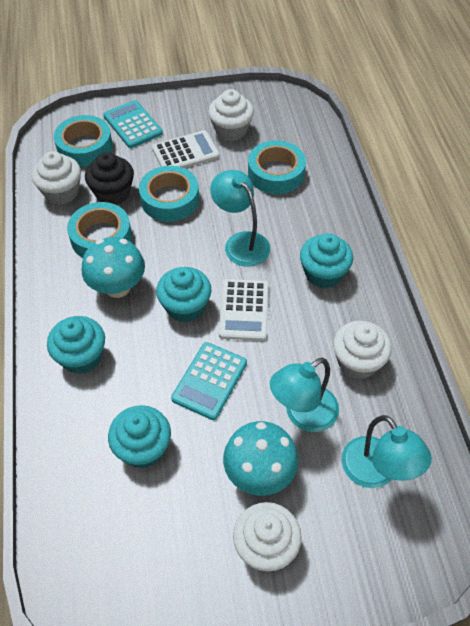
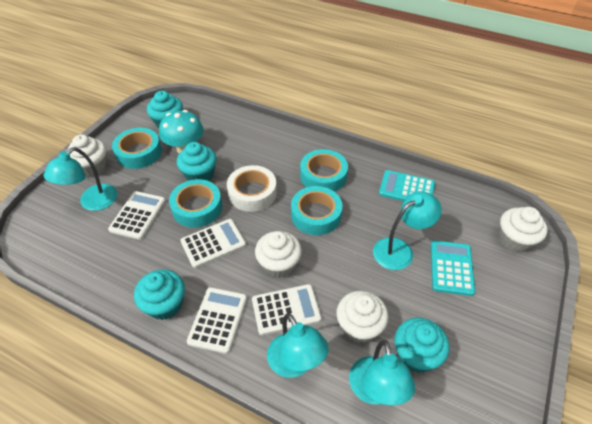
black cupcake: [85,152,134,205] = 1 -> none = 0
turquoise lamp: [210,170,270,267] [270,357,339,432] [341,415,432,488] = 3 -> [44,147,118,211] [267,313,329,378] [349,340,415,405] [373,191,442,270] = 4
turquoise mushroom: [81,237,145,298] [223,421,299,496] = 2 -> [159,110,204,154] = 1
white calculator: [152,130,220,168] [219,279,269,341] = 2 -> [108,191,166,240] [180,219,246,268] [187,287,247,354] [252,284,322,335] = 4
white tape: none = 0 -> [227,165,277,212] = 1

